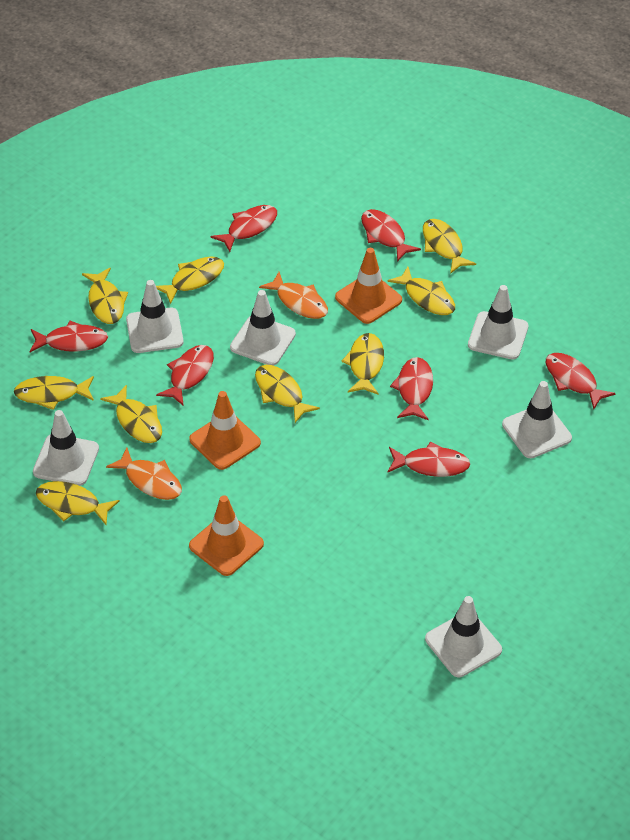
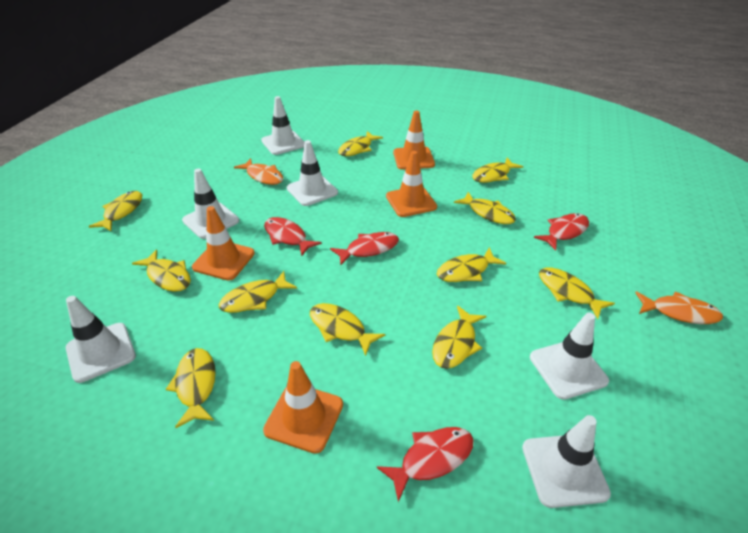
orange traffic cone: [189,391,261,470] [189,495,264,576] [335,248,402,324] = 3 -> [192,206,255,281] [263,361,343,454] [386,151,437,217] [393,111,435,170] = 4
red fish: [30,321,108,352] [156,345,214,406] [211,205,277,252] [361,209,421,262] [387,442,470,477] [390,357,433,420] [546,353,616,409] = 7 -> [264,217,322,256] [330,232,399,266] [377,427,473,502] [534,213,589,251] = 4
yellow fish: [14,376,94,410] [36,481,119,525] [82,268,128,324] [100,385,162,443] [156,257,224,304] [255,365,320,423] [341,333,384,395] [387,267,455,315] [423,219,476,274] = 9 -> [89,191,142,232] [132,249,191,292] [166,348,216,428] [219,271,297,313] [310,303,385,356] [338,131,383,156] [432,305,486,369] [437,247,506,282] [454,192,516,224] [472,158,523,183] [539,267,615,319] = 11

